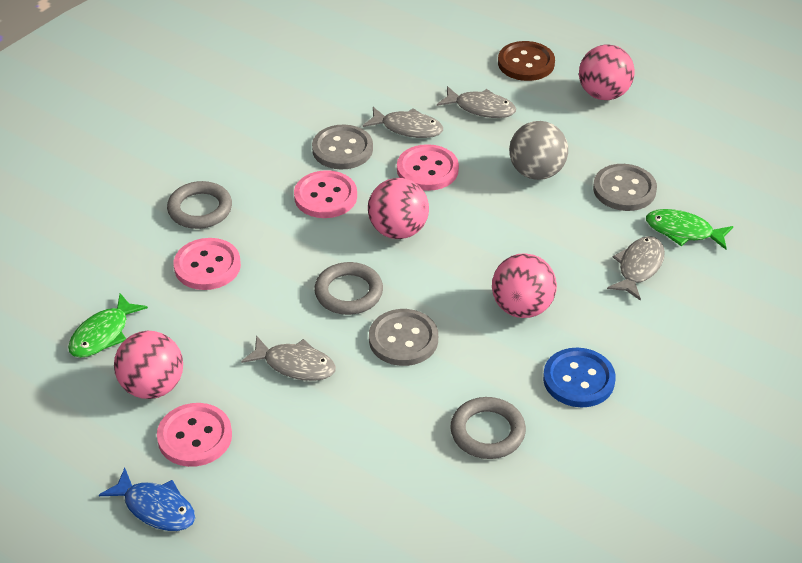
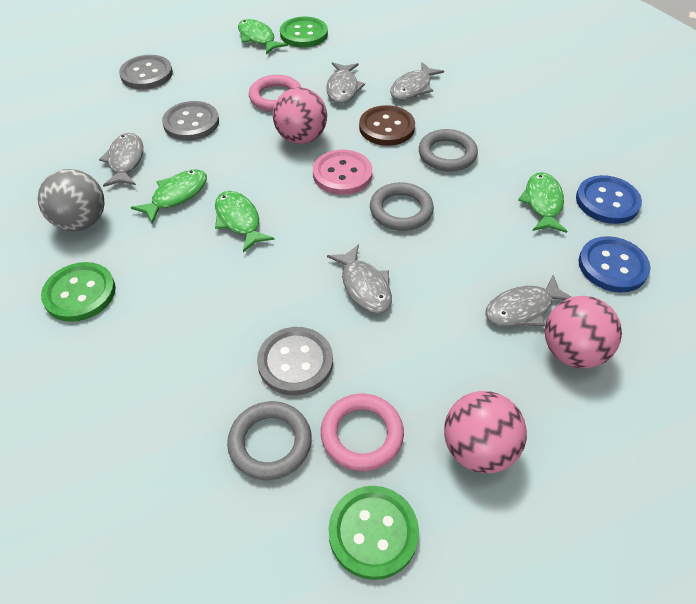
blue button: [543,348,616,408] = 1 -> [576,175,642,224] [579,236,651,292] = 2
blue fish: [99,468,195,531] = 1 -> none = 0
green button: none = 0 -> [41,262,116,322] [280,17,328,48] [328,486,419,580] = 3
green fish: [68,293,148,358] [646,209,734,250] = 2 -> [131,170,207,224] [215,191,275,252] [238,19,288,54] [518,172,567,233] = 4
grey fish: [241,335,336,381] [363,107,443,138] [437,86,516,118] [607,236,665,301] = 4 -> [99,133,143,187] [326,62,365,104] [327,244,392,314] [390,62,444,100] [485,275,571,327] = 5
pink ball: [114,331,183,399] [368,178,429,239] [492,253,557,318] [579,44,635,100] = 4 -> [273,87,327,144] [444,391,527,473] [545,296,622,368] = 3
pink button: [157,403,232,467] [174,238,241,290] [294,170,357,218] [397,144,459,191] = 4 -> [313,150,372,195] = 1
pink ring: none = 0 -> [249,75,301,112] [321,394,404,471] = 2

